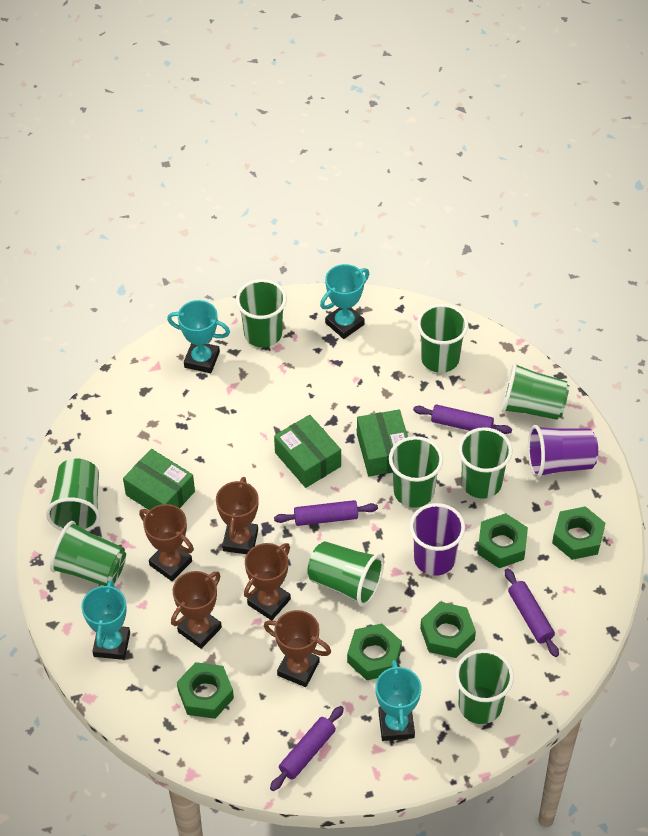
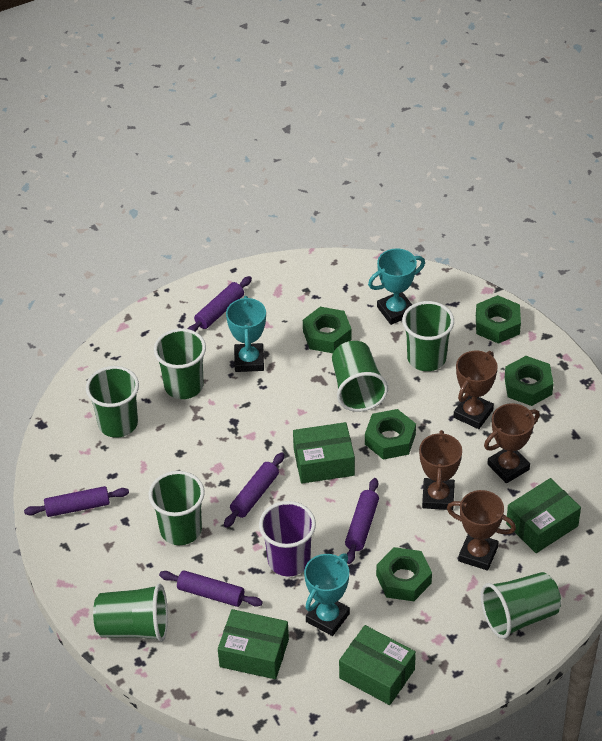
brown trophy: [139,504,194,581] [171,571,222,649] [216,477,259,554] [244,543,291,620] [264,610,331,687] = 5 -> [419,430,462,510] [447,490,516,571] [453,351,498,429] [484,403,540,483] = 4
green box: [123,449,195,510] [274,415,341,488] [357,410,408,476] = 3 -> [218,609,289,679] [293,422,355,483] [339,625,416,705] [506,478,581,553] = 4
green cup: [46,459,100,531] [50,521,126,586] [236,279,287,348] [307,541,384,607] [389,436,443,508] [417,304,468,373] [455,649,514,724] [458,427,512,499] [501,362,569,420] = 9 -> [86,366,139,438] [93,584,168,642] [149,471,205,545] [154,328,206,399] [332,341,388,412] [402,301,454,371] [481,572,561,639] = 7
purple cup: [409,503,465,576] [528,425,598,478] = 2 -> [259,501,316,576] = 1
purple rolling pin: [270,706,344,791] [274,500,378,526] [413,405,512,434] [505,568,559,657] = 4 -> [24,486,129,517] [159,570,263,607] [188,276,252,332] [224,452,284,528] [345,478,379,564] = 5
turquoise trophy: [81,580,130,660] [167,300,230,373] [320,264,369,339] [376,660,421,741] = 4 -> [226,296,266,372] [304,553,350,636] [368,248,425,325] = 3

